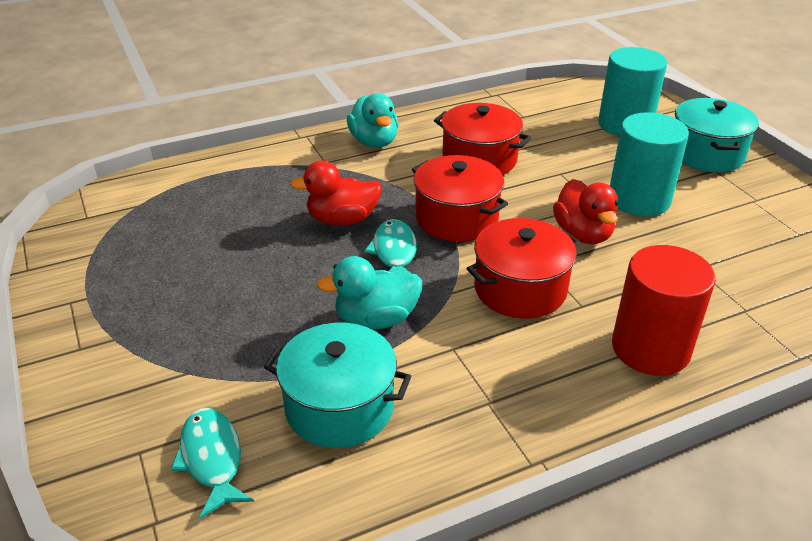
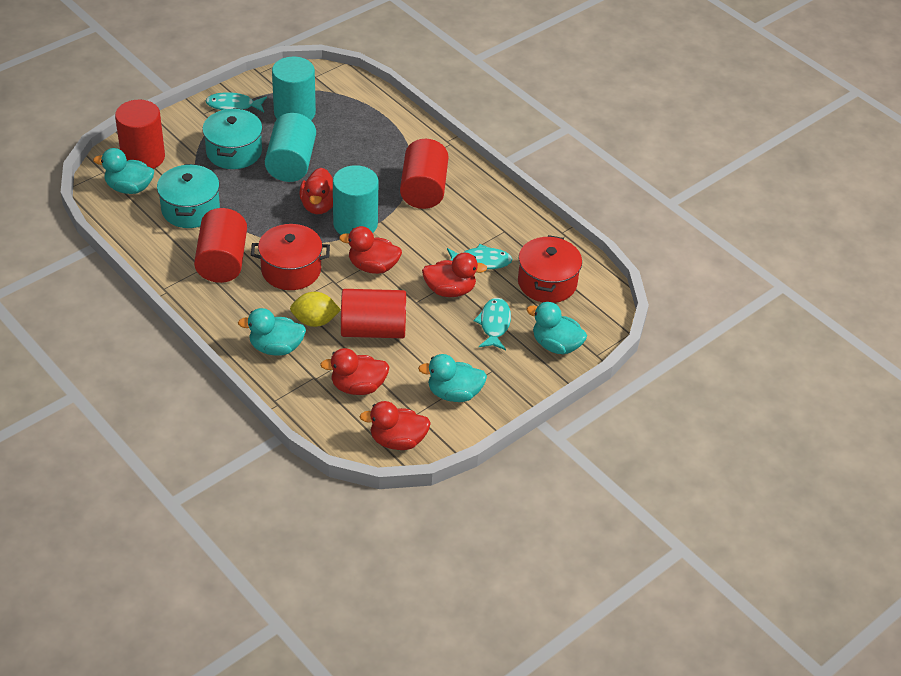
red cylinder: [612,245,716,376] = 1 -> [115,99,165,169] [194,208,247,283] [341,289,406,338] [400,139,449,209] = 4
red duck: [290,161,382,226] [553,179,619,244] = 2 -> [299,168,333,214] [320,348,389,395] [339,226,402,274] [359,401,431,450] [422,253,487,297] = 5
red pot: [412,155,508,242] [434,103,531,175] [467,218,580,319] = 3 -> [251,224,330,290] [518,235,582,303] = 2
turquoise cylinder: [598,47,667,136] [610,112,689,216] = 2 -> [265,113,316,182] [272,57,316,120] [333,165,379,235] = 3
turquoise duck: [317,256,422,329] [347,93,399,148] = 2 -> [93,148,154,194] [238,308,306,356] [418,354,487,402] [527,302,587,354] = 4
turquoise fish: [171,408,254,519] [364,219,417,274] = 2 -> [205,92,267,112] [447,244,513,269] [473,298,511,350] = 3
yellow lemon: none = 0 -> [290,292,341,327] = 1

